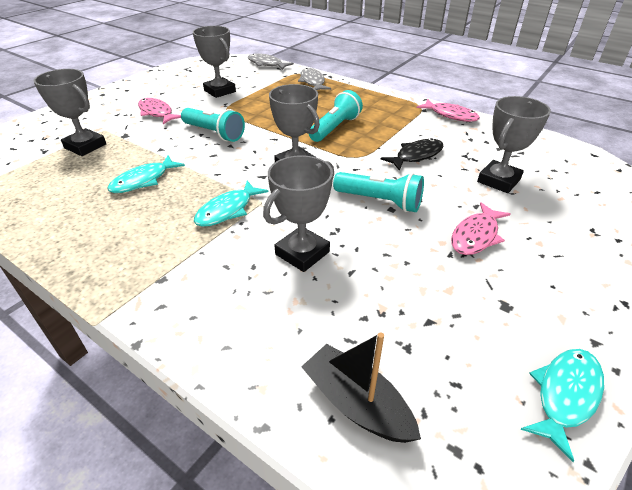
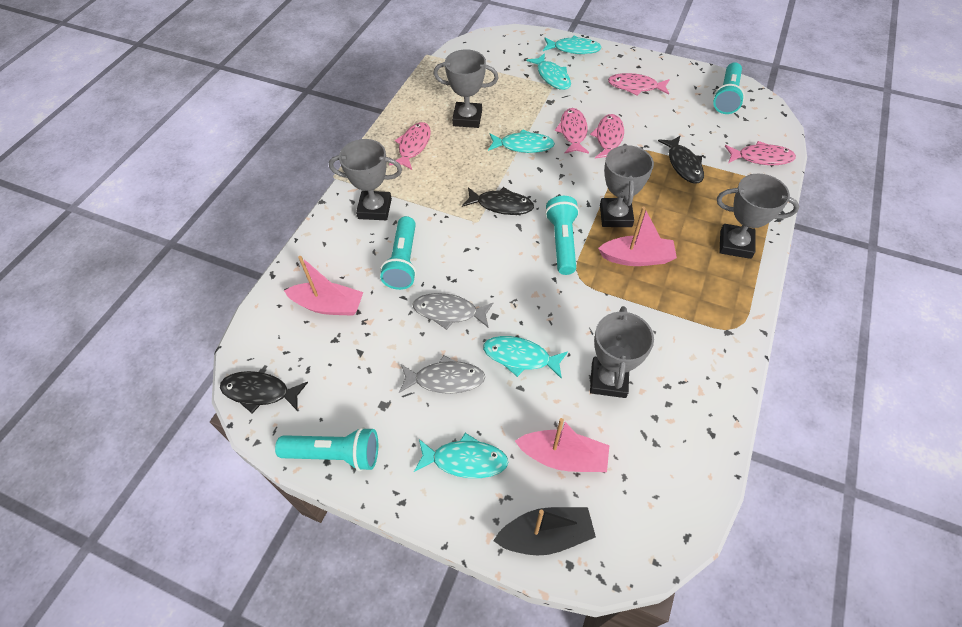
black fish: [381,138,444,171] = 1 -> [220,371,308,413] [462,187,534,215] [658,135,704,183] = 3
pink boat: none = 0 -> [284,256,363,316] [515,418,609,472] [598,207,677,266] = 3
pink fish: [138,98,181,124] [417,99,480,122] [451,202,510,255] = 3 -> [389,122,431,170] [555,108,589,154] [590,114,624,158] [608,73,670,96] [725,141,796,165] = 5
turquoise fish: [107,155,185,193] [194,181,269,227] [520,349,604,462] = 3 -> [414,433,508,478] [483,336,568,379] [488,129,555,153] [526,53,571,90] [543,36,602,54] = 5
turquoise flashlight: [181,108,245,142] [309,90,363,142] [333,172,424,212] = 3 -> [275,427,378,471] [380,216,416,290] [545,196,579,275] [713,62,745,114] = 4

